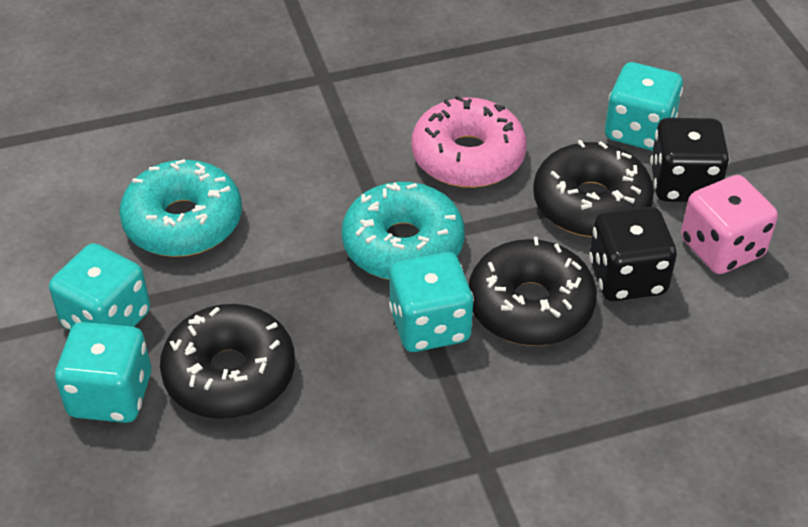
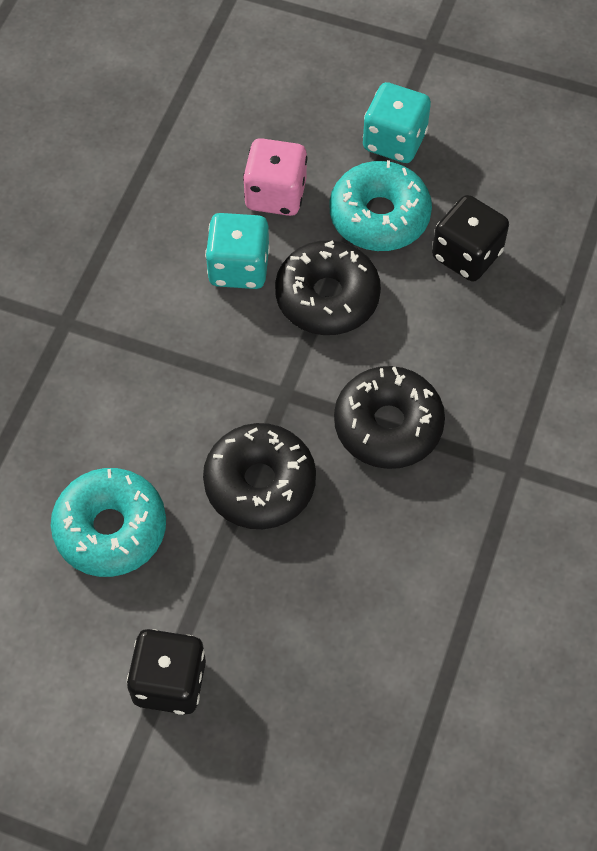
pink donut: [411,95,527,188] = 1 -> none = 0
turquoise dice: [49,243,150,330] [55,322,151,423] [389,252,474,352] [605,62,683,151] = 4 -> [205,213,270,289] [363,82,431,163] = 2

